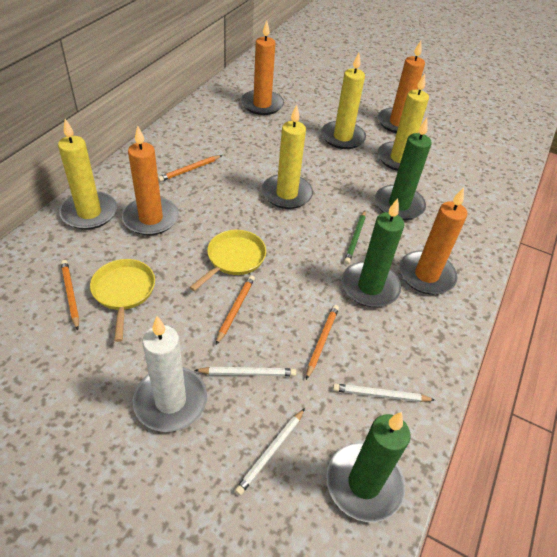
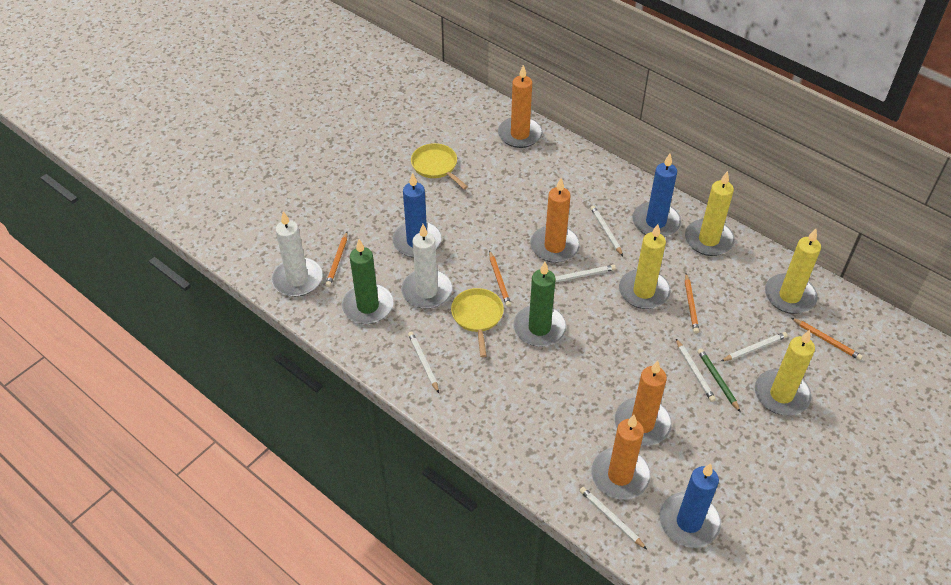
blue candle: none = 0 -> [392,173,442,258] [632,154,681,237] [660,463,721,548] = 3
green candle: [326,412,411,522] [342,198,404,307] [375,118,432,220] = 3 -> [342,239,394,324] [513,262,566,347] = 2
white candle: [133,316,207,432] = 1 -> [272,211,323,297] [401,224,452,309] = 2
white pencil: [194,367,296,376] [234,408,305,496] [333,383,435,402] = 3 -> [408,331,439,393] [555,265,616,282] [580,487,647,549] [590,205,623,256] [676,339,716,402] [721,332,788,361] = 6

